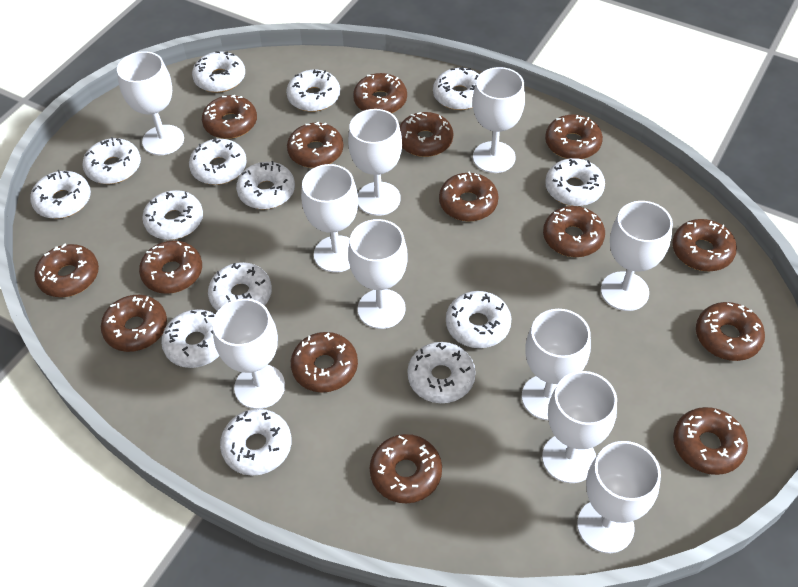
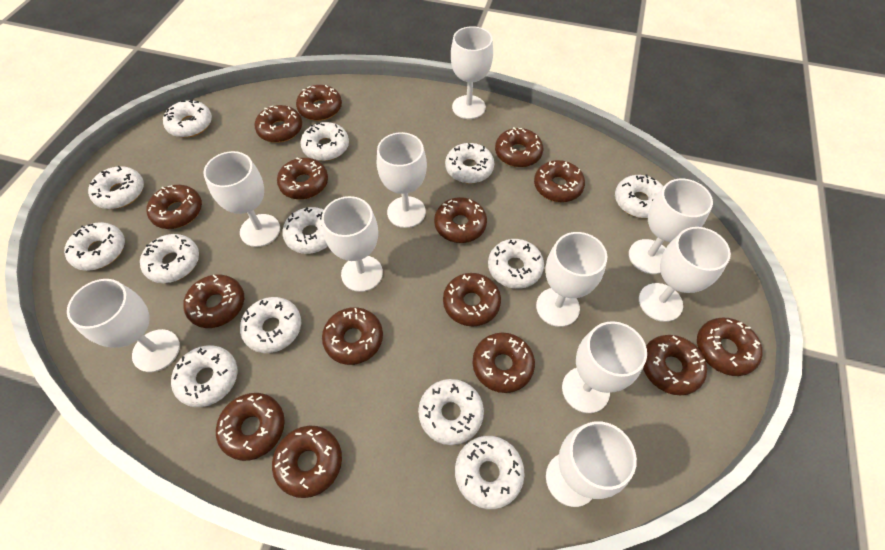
white donut: [30,170,91,219] [83,137,141,184] [142,190,203,240] [161,309,219,368] [189,138,247,185] [192,51,245,93] [208,262,272,311] [220,409,292,476] [236,161,295,209] [286,70,340,112] [407,342,476,403] [433,67,480,110] [446,291,511,348] [545,158,605,206] = 14 -> [64,222,125,271] [88,166,144,209] [140,234,199,283] [163,100,212,138] [171,346,237,407] [240,297,301,353] [282,207,328,254] [301,122,349,161] [418,379,484,445] [445,143,494,183] [455,436,525,509] [488,239,544,289] [615,175,664,218] = 13

